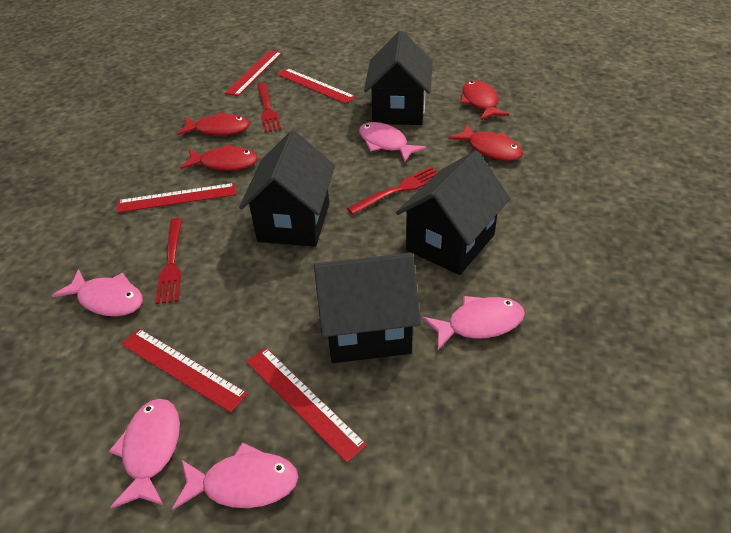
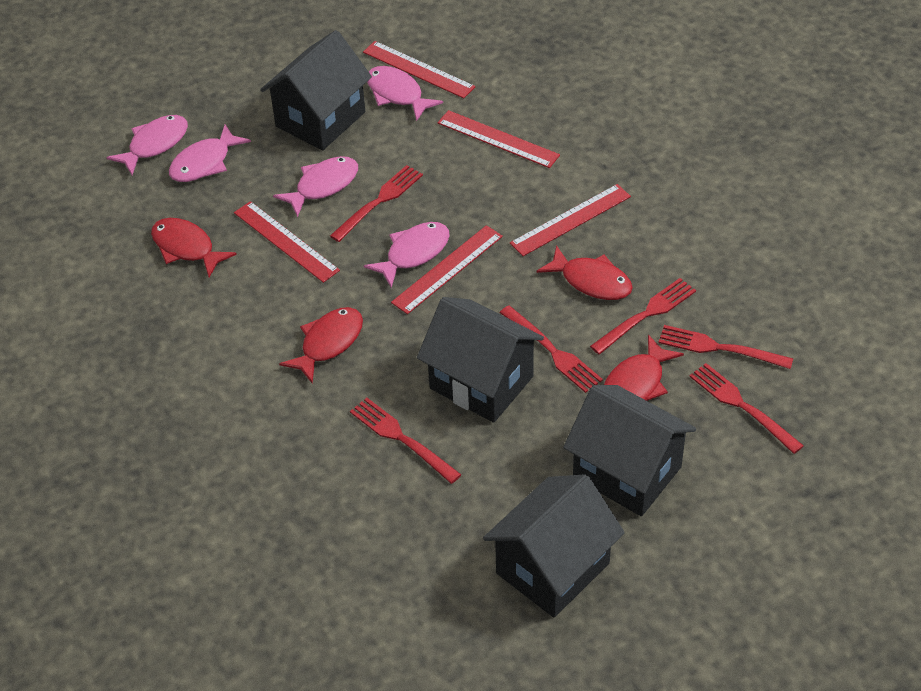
red fork: [156,218,182,304] [257,82,281,133] [347,167,437,215] = 3 -> [330,165,423,242] [350,398,461,484] [500,306,603,393] [590,278,696,354] [658,325,793,369] [689,363,804,454] = 6

